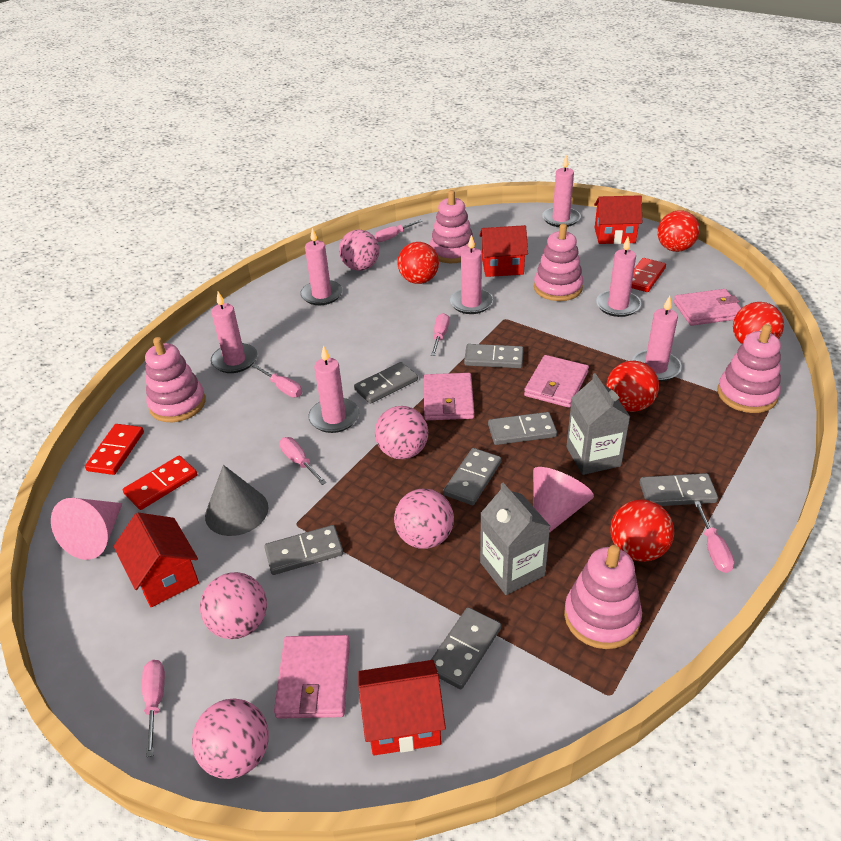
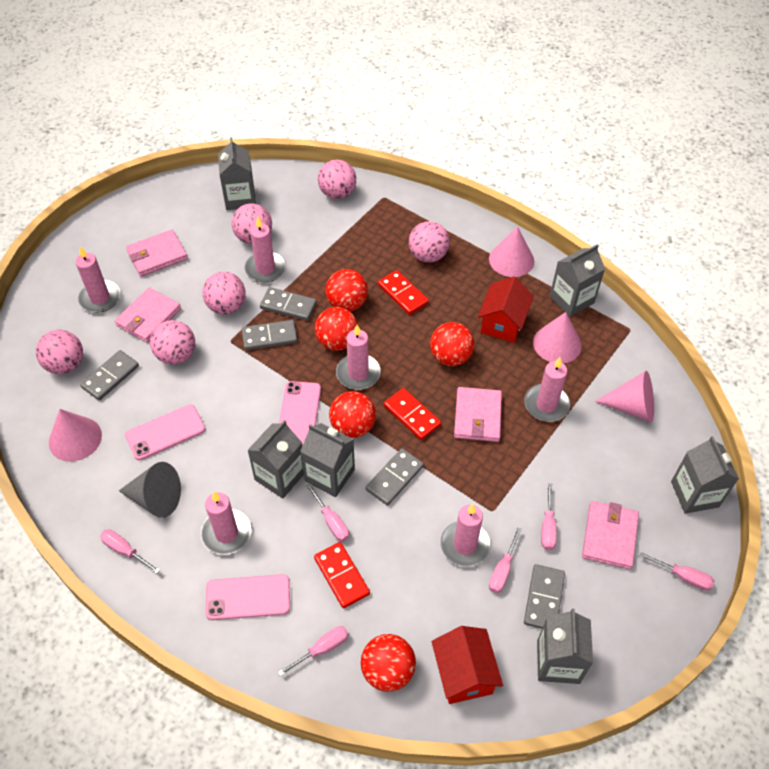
grey carton: [480,483,551,595] [566,373,630,475] = 2 -> [218,138,256,210] [247,420,304,499] [300,423,355,497] [537,609,593,684] [550,244,605,317] [671,436,739,514] = 6
grey domino: [264,525,343,575] [354,362,418,404] [431,607,501,690] [443,448,502,505] [464,344,524,368] [488,412,557,445] [640,473,718,506] = 7 -> [80,350,139,401] [242,320,297,350] [260,287,317,321] [366,448,424,506] [524,564,565,629] = 5
pink ball: [192,698,269,779] [200,572,267,639] [339,230,379,271] [375,406,428,459] [394,488,454,549] = 5 -> [36,330,83,374] [150,320,195,365] [202,272,246,314] [232,204,272,244] [318,159,356,199] [409,221,449,263] = 6
pink candle: [211,292,257,373] [300,228,343,305] [308,345,359,433] [450,235,493,314] [542,155,581,227] [596,237,641,317] [632,296,682,382] = 7 -> [75,246,121,313] [201,491,251,555] [245,217,286,282] [336,325,381,390] [440,504,491,567] [524,357,570,422] = 6
pink cone: [51,498,123,560] [533,467,594,532] = 2 -> [49,409,102,462] [489,226,534,277] [533,312,582,363] [595,371,654,422] = 4
pink phone: none = 0 -> [125,404,206,460] [205,574,290,620] [279,381,321,446] = 3
pink stacking toy: [145,337,206,422] [430,190,475,263] [534,224,583,301] [564,545,642,649] [718,324,781,413] = 5 -> none = 0
red house: [114,513,199,607] [358,660,446,755] [479,225,528,277] [594,195,642,244] = 4 -> [432,626,503,704] [478,276,534,343] = 2

